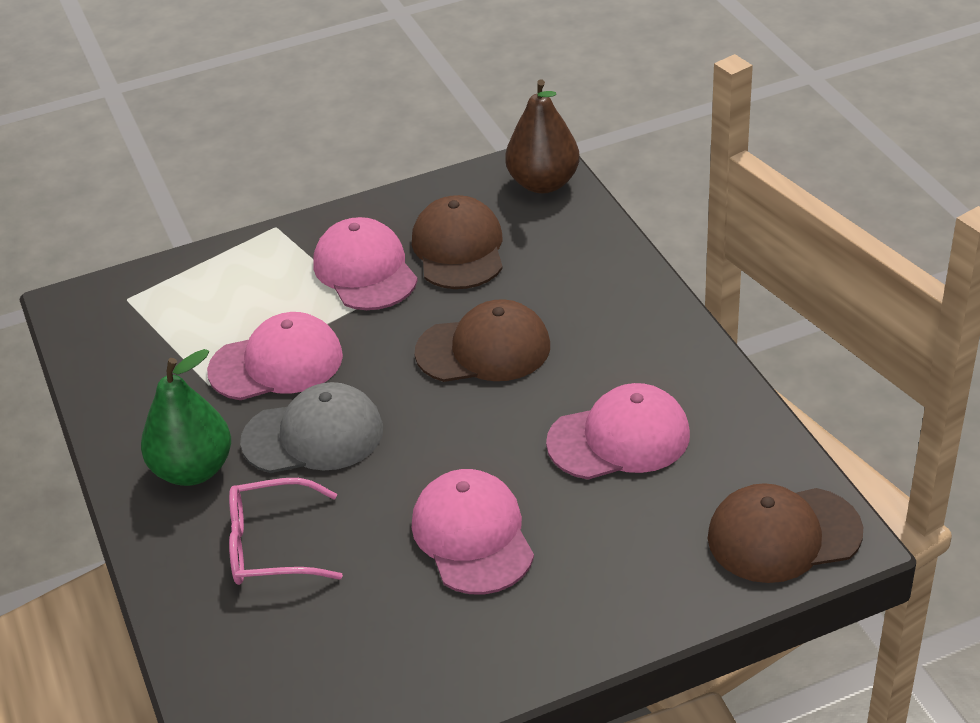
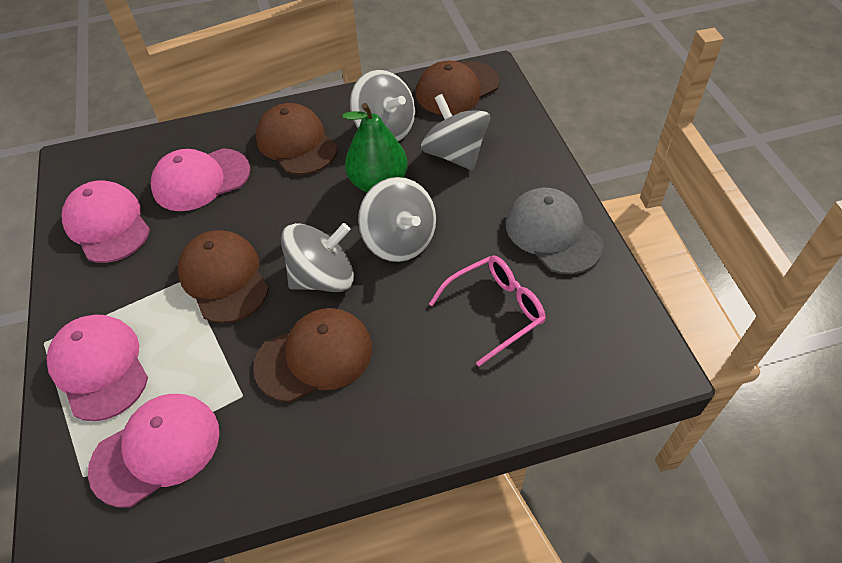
brown cap: [412,195,503,289] [415,299,550,382] [708,483,863,583] = 3 -> [178,230,269,323] [253,308,372,403] [256,103,337,175] [416,61,499,115] = 4
brown pear: [505,79,580,194] = 1 -> none = 0
grey spinning top: none = 0 -> [281,223,354,292] [350,70,415,142] [358,177,436,262] [421,94,490,171] = 4

